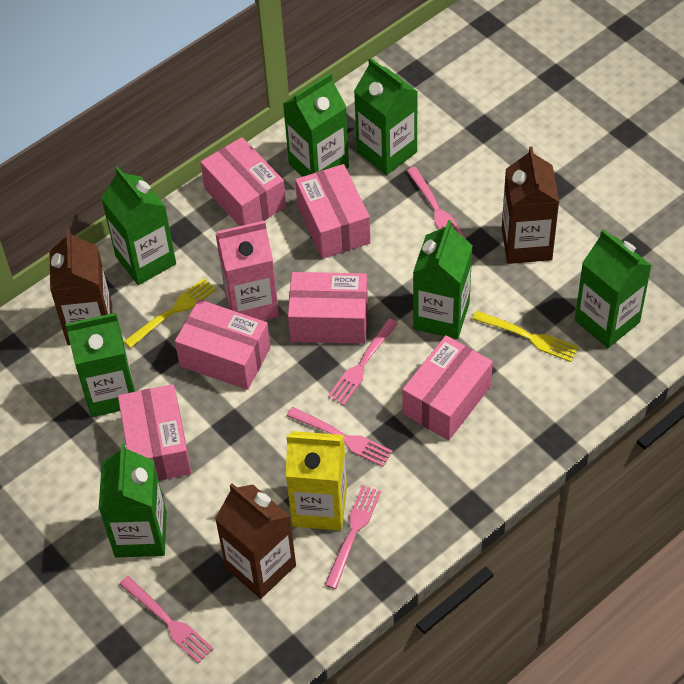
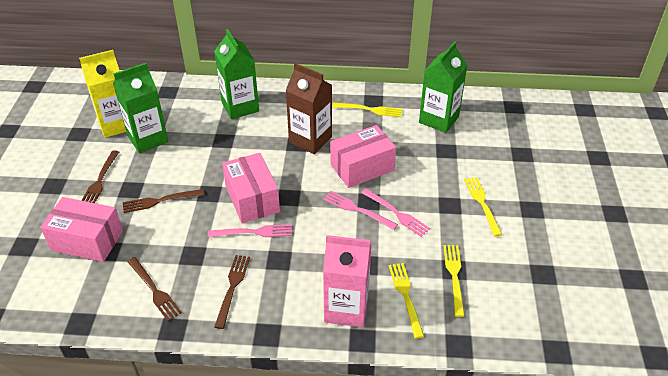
brown carton: [50,229,112,345] [215,483,296,599] [502,146,559,264] = 3 -> [285,63,332,154] = 1
brown fork: none = 0 -> [81,150,119,203] [123,189,204,213] [127,257,182,321] [214,255,250,329] = 4
green carton: [65,313,135,417] [99,443,167,557] [101,167,176,285] [283,73,349,177] [354,58,418,175] [413,220,473,339] [575,229,652,348] = 7 -> [113,63,168,153] [214,29,259,119] [419,41,468,133] = 3
pink box: [118,384,191,481] [175,299,271,390] [200,137,286,226] [288,272,368,344] [295,164,371,259] [402,335,493,441] = 6 -> [40,197,123,262] [222,153,280,223] [330,125,396,188] = 3
pink fork: [119,576,214,664] [287,407,393,467] [325,485,381,589] [328,318,398,405] [406,167,466,239] = 5 -> [208,224,292,237] [323,191,398,230] [361,188,430,237] = 3
yellow fork: [124,278,216,348] [472,311,579,362] = 2 -> [332,103,402,117] [389,263,424,338] [443,245,465,317] [464,177,502,236] = 4

